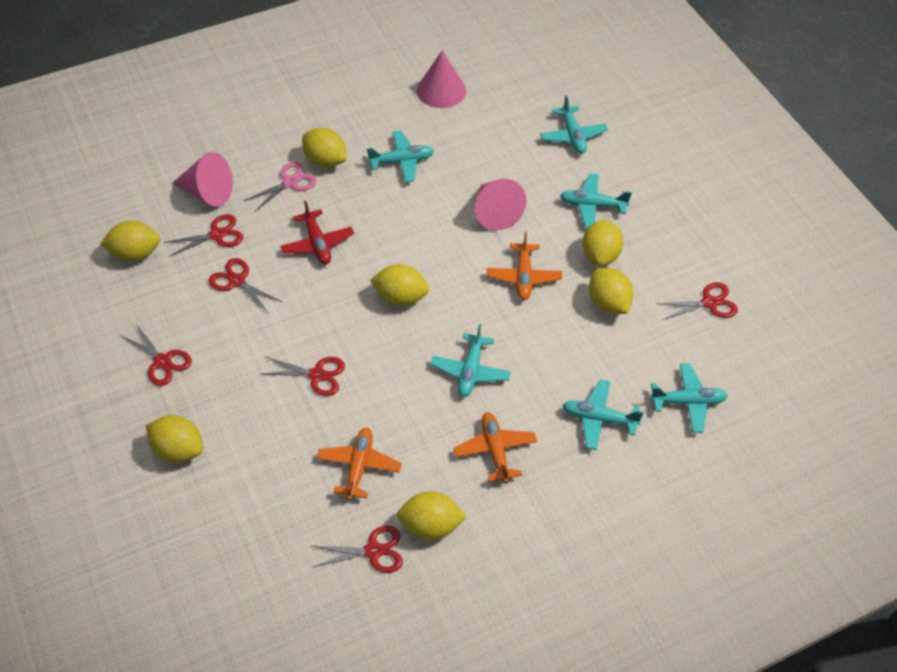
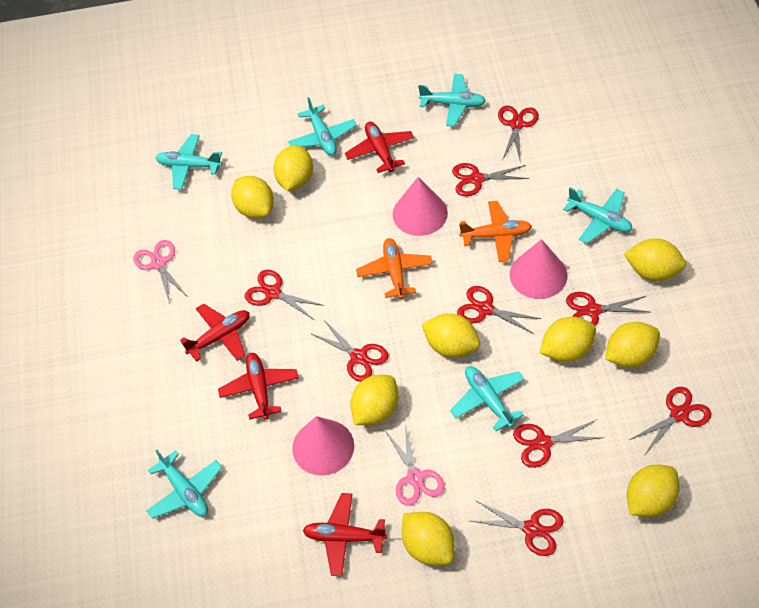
orange plane: [317,428,402,500] [454,412,537,483] [487,232,562,300] = 3 -> [356,238,433,299] [459,201,532,262] = 2
pink scissors: [243,162,317,212] = 1 -> [133,240,187,304] [386,425,444,506] = 2
red plane: [280,201,354,264] = 1 -> [180,303,250,362] [218,353,299,420] [303,493,387,577] [345,121,414,173] = 4
red scissors: [120,324,192,386] [163,214,243,257] [208,258,282,313] [261,357,345,396] [311,526,403,573] [656,282,738,320] = 6 -> [245,270,325,320] [310,320,389,382] [452,163,530,196] [457,286,541,334] [471,501,564,556] [498,106,539,163] [513,420,604,468] [566,292,649,326] [629,387,712,454] = 9
yellow lemon: [100,220,161,262] [146,415,203,463] [302,128,347,167] [370,264,429,306] [397,491,466,540] [582,220,623,266] [589,268,633,314] = 7 -> [231,176,274,218] [273,145,313,191] [350,375,398,425] [402,512,455,565] [422,313,480,358] [540,317,596,362] [605,322,660,367] [624,238,686,281] [627,465,680,517] = 9

